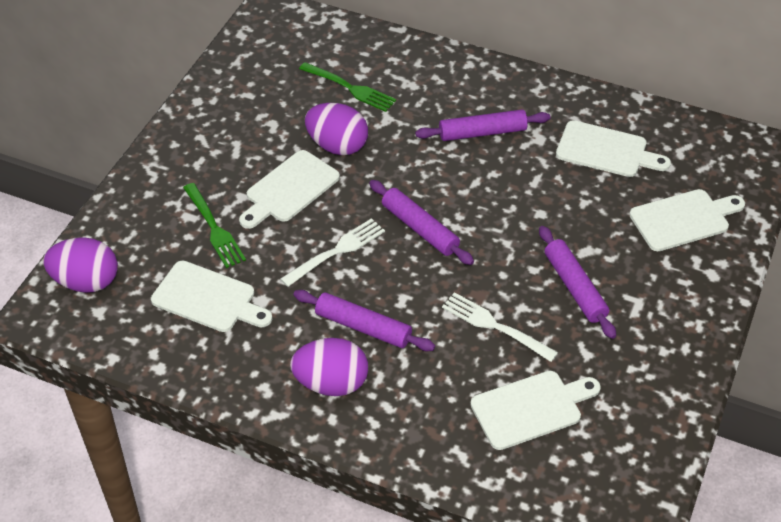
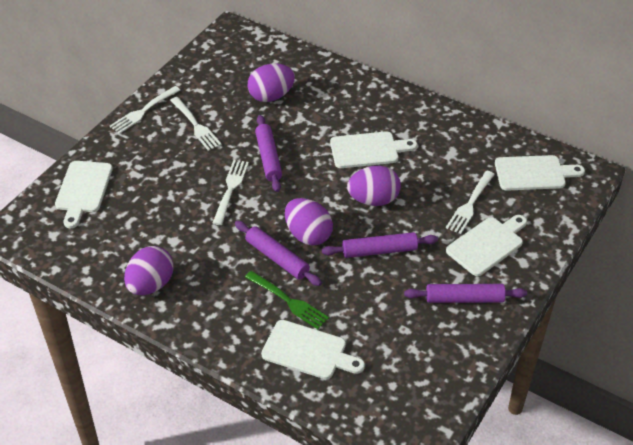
green fork: [183,183,246,268] [299,62,396,112] = 2 -> [245,271,329,329] = 1
purple egg: [43,237,118,293] [290,338,368,396] [305,103,368,155] = 3 -> [124,246,174,295] [248,64,295,102] [285,198,333,246] [347,166,401,206] = 4
white fork: [281,218,385,287] [442,292,558,362] = 2 -> [110,86,180,134] [170,97,222,151] [213,160,249,225] [446,171,495,234] = 4

